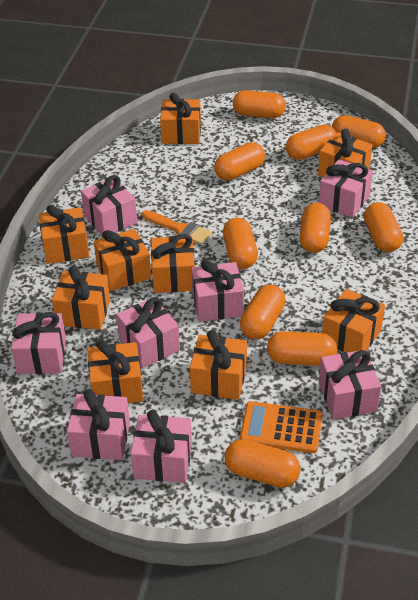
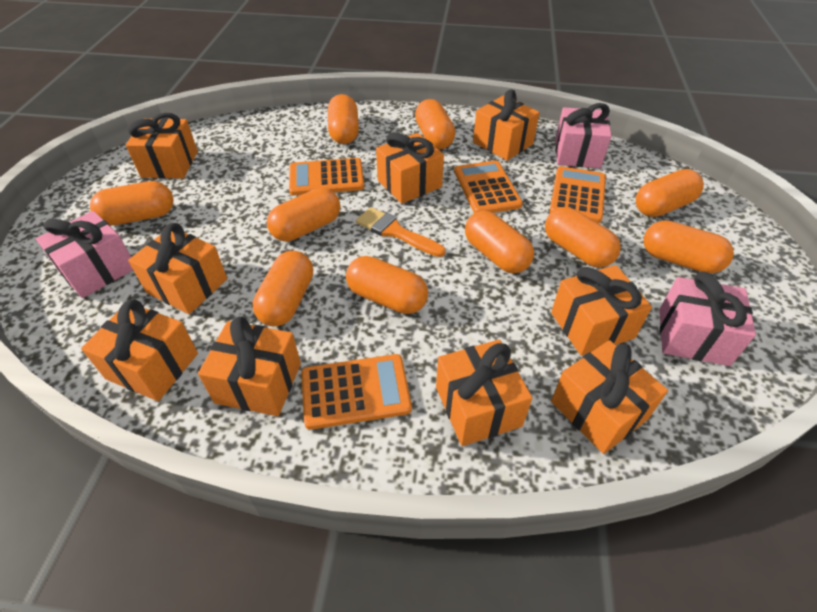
orange calculator: [240,401,322,453] = 1 -> [289,158,364,196] [301,354,412,430] [454,160,523,213] [550,166,606,223] = 4
pink gift: [11,312,66,374] [67,389,130,460] [81,175,137,235] [117,297,180,368] [131,410,192,483] [191,259,244,322] [319,159,373,218] [319,350,381,419] = 8 -> [36,211,133,298] [555,103,612,168] [659,272,756,366] = 3

